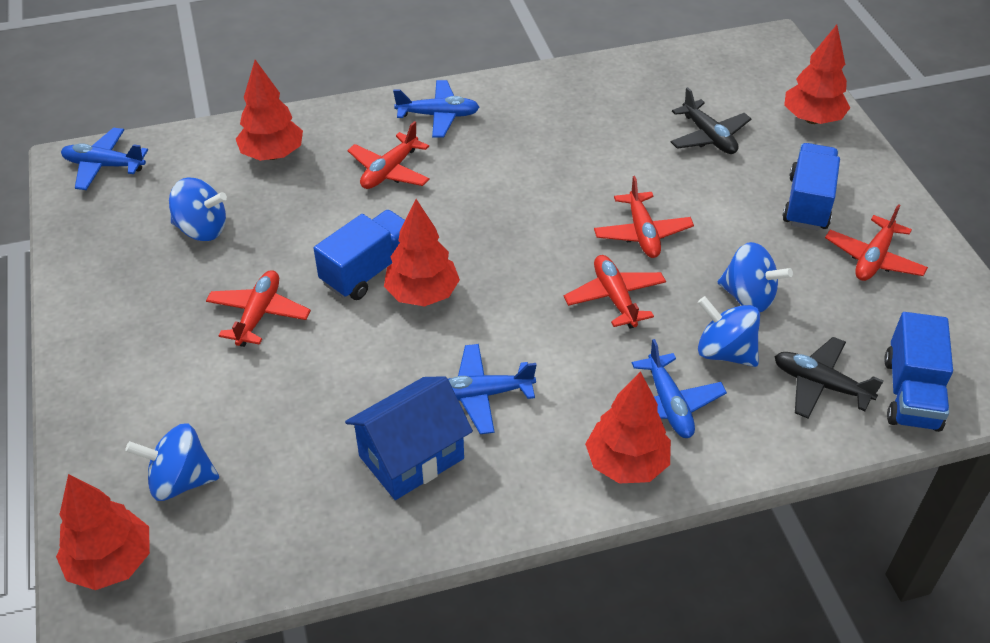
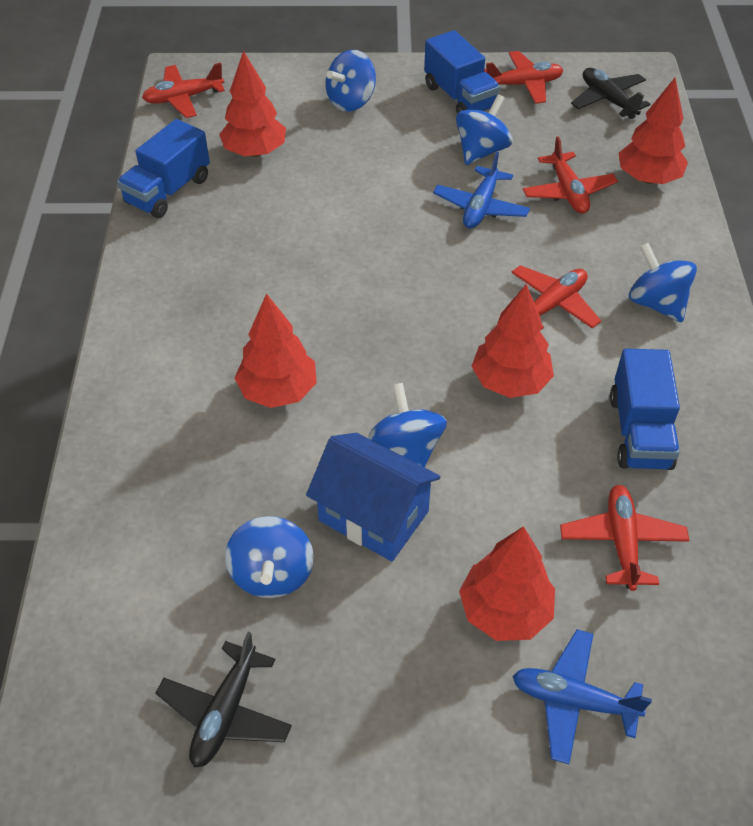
blue plane: [61,128,148,190] [393,80,479,137] [448,344,537,434] [632,339,727,438] = 4 -> [433,152,530,229] [512,629,652,764] = 2
blue spinning top: [125,423,219,501] [169,178,227,241] [698,296,760,367] [718,242,793,312] = 4 -> [225,516,314,598] [325,50,376,112] [368,383,447,468] [456,94,513,165] [629,243,697,322] = 5

